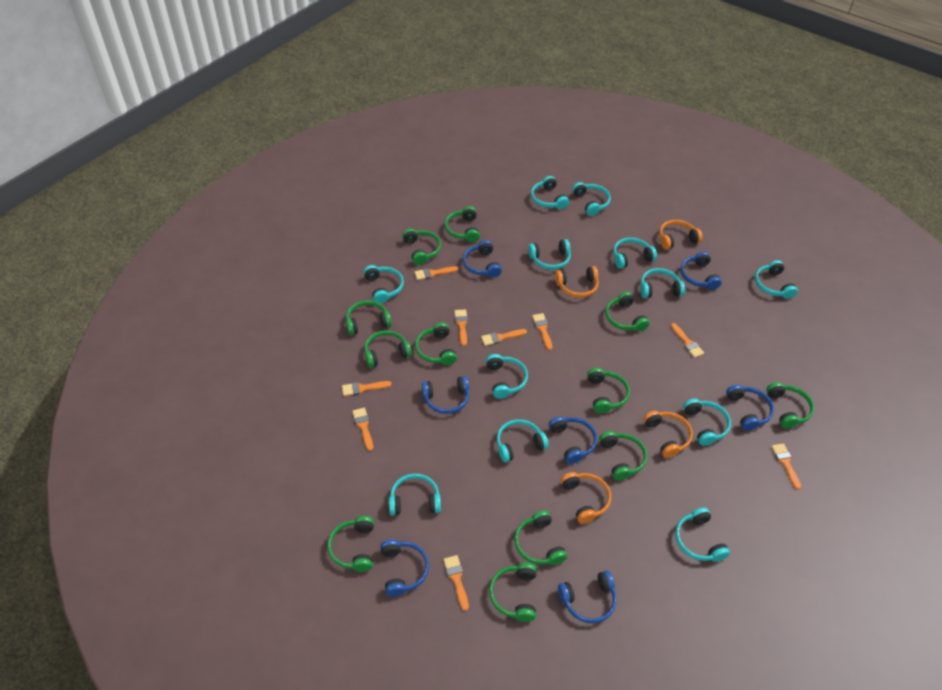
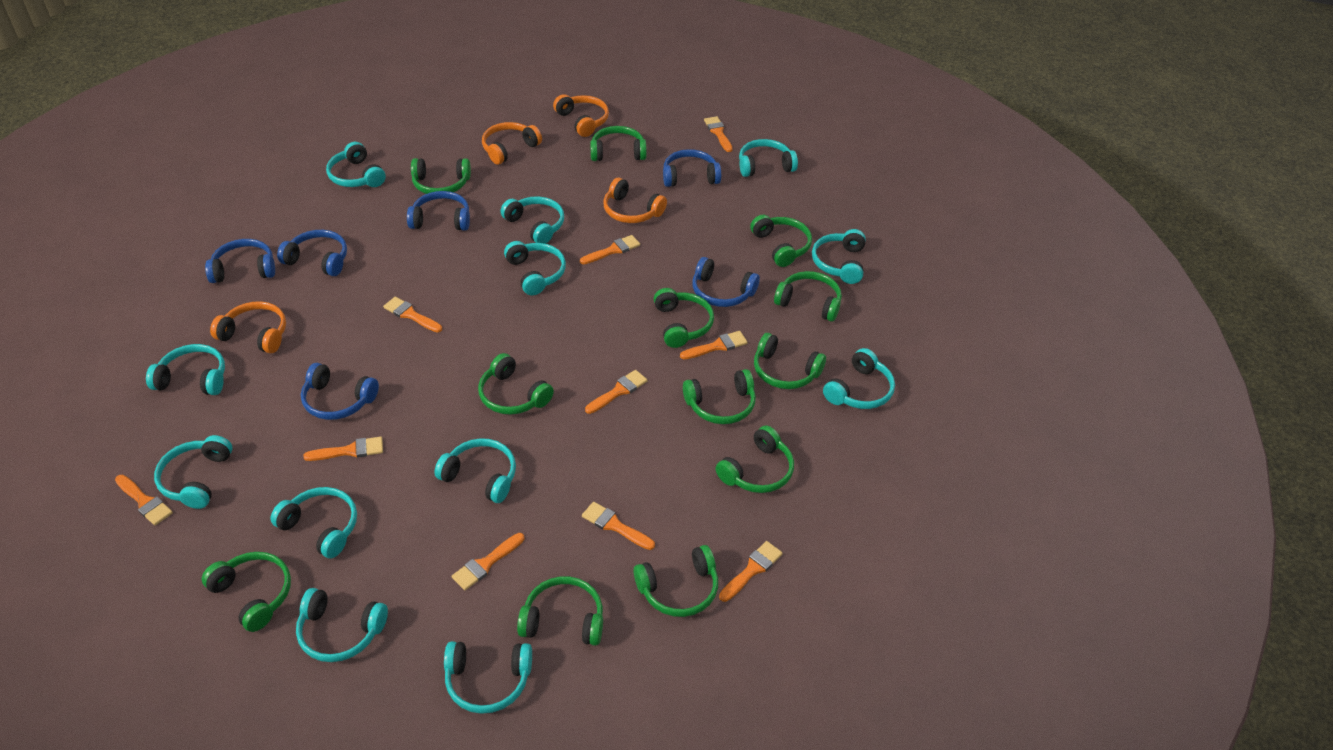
blue headphones: [380,539,429,597] [421,376,469,414] [463,240,502,278] [549,416,597,464] [558,570,617,623] [680,252,722,290] [726,384,774,431] = 7 -> [205,239,275,283] [277,230,347,276] [301,363,379,420] [407,191,470,231] [663,149,721,187] [692,257,760,307] = 6
orange brush: [342,381,392,396] [352,408,373,451] [415,266,458,280] [444,555,469,611] [454,309,468,346] [481,329,527,346] [532,313,552,350] [671,323,704,358] [772,444,801,490] = 9 -> [115,474,173,525] [303,437,383,461] [383,297,442,333] [451,533,524,590] [580,235,640,264] [582,502,655,550] [585,370,647,414] [680,331,748,360] [704,116,732,152] [719,541,783,602] = 10

